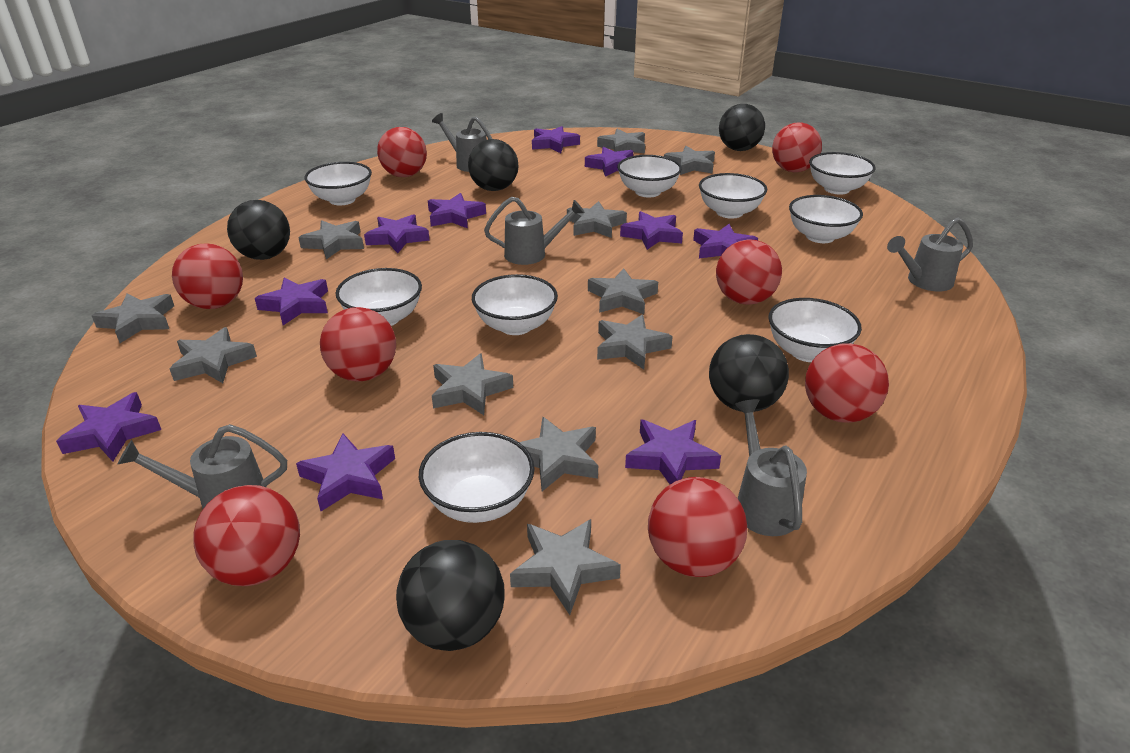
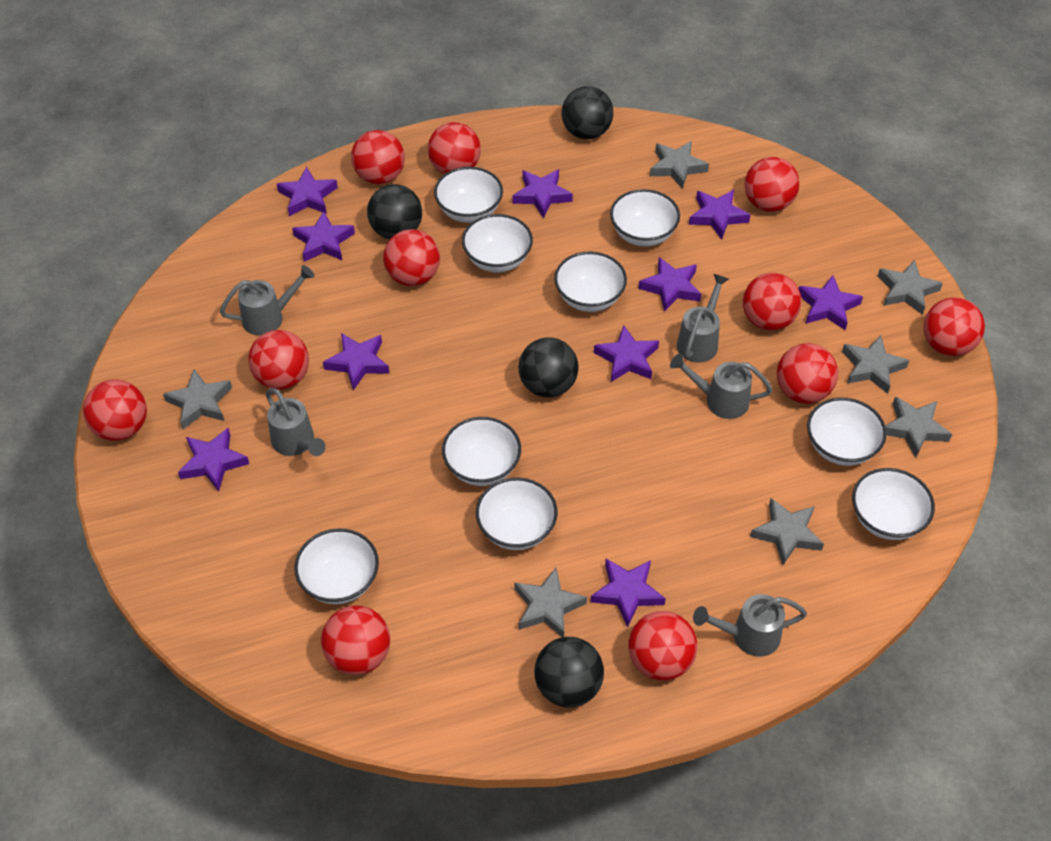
black ball: [227,200,290,260] [396,540,505,651] [468,139,519,191] [709,334,789,412] [719,104,765,151] = 5 -> [367,184,422,239] [518,337,579,397] [534,637,604,708] [562,86,613,139] = 4
grey star: [92,293,174,343] [170,327,257,383] [298,220,364,259] [432,353,513,415] [510,519,621,615] [519,417,598,491] [567,201,627,238] [588,268,658,314] [597,129,645,153] [597,315,673,370] [664,146,715,175] = 11 -> [163,369,232,429] [515,568,587,637] [650,141,709,189] [750,498,824,565] [842,335,910,394] [877,260,943,315] [885,397,952,458] = 7
red ball: [172,243,243,309] [194,485,300,586] [320,307,396,382] [377,127,427,177] [648,477,747,577] [716,239,782,305] [772,122,822,172] [805,343,889,423] = 8 -> [83,379,147,441] [248,330,309,390] [321,606,390,675] [351,130,405,184] [383,229,440,286] [428,122,481,174] [629,611,697,681] [743,273,802,331] [744,157,800,212] [777,343,838,404] [923,297,985,356] = 11

